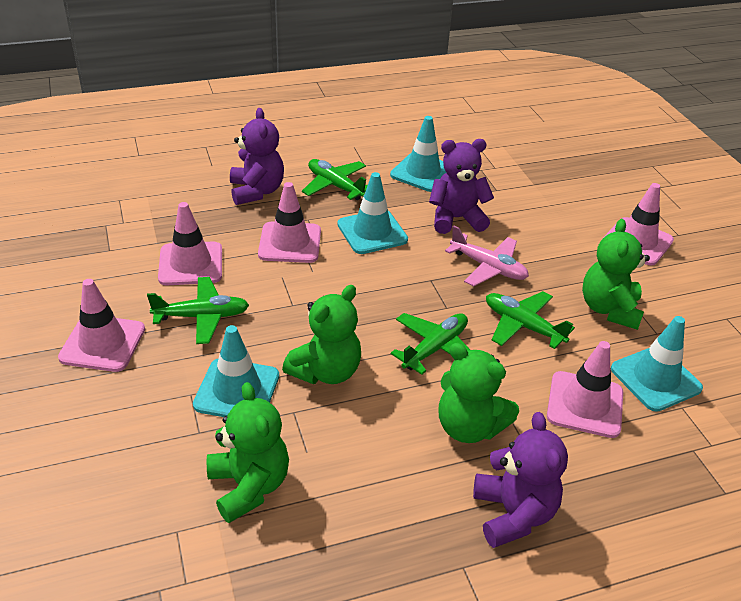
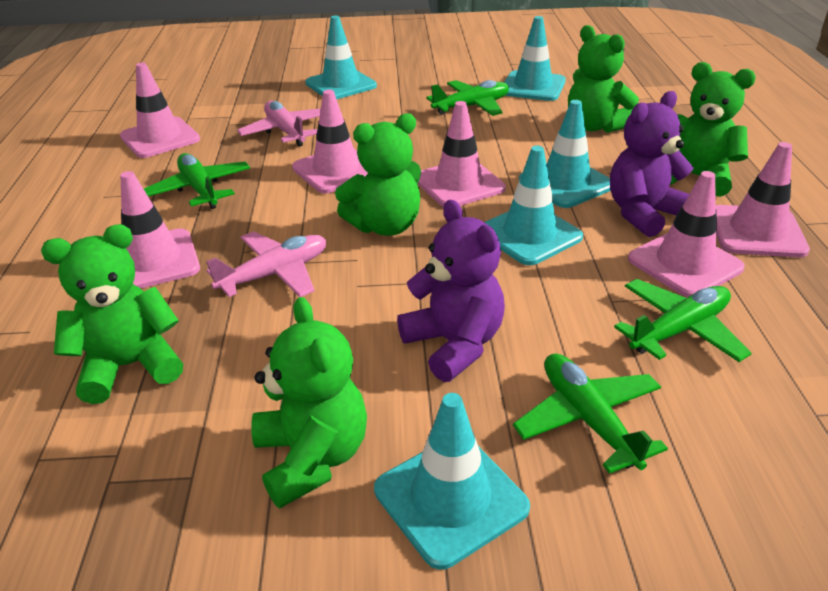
green teddy bear: [207,382,289,523] [282,285,361,384] [439,343,519,443] [582,219,650,330] = 4 -> [41,224,183,404] [251,297,367,508] [335,113,421,236] [568,25,639,133] [670,62,756,197] = 5
pink plane: [445,226,529,286] = 1 -> [206,231,326,297] [237,101,321,147] = 2
pink traffic cone: [58,279,145,372] [158,202,222,285] [258,182,321,263] [547,341,623,438] [603,183,674,266] = 5 -> [120,62,200,158] [121,171,200,288] [292,90,368,193] [417,101,506,207] [628,171,745,297] [716,142,810,257] = 6
purple teddy bear: [230,108,284,205] [429,139,494,234] [473,412,568,548] = 3 -> [397,200,505,382] [610,91,694,237] = 2
turquoise traffic cone: [193,325,279,417] [337,172,408,254] [390,116,446,192] [611,316,703,412] = 4 -> [305,16,377,99] [374,393,530,570] [484,146,583,265] [504,16,566,101] [519,100,611,208] = 5

